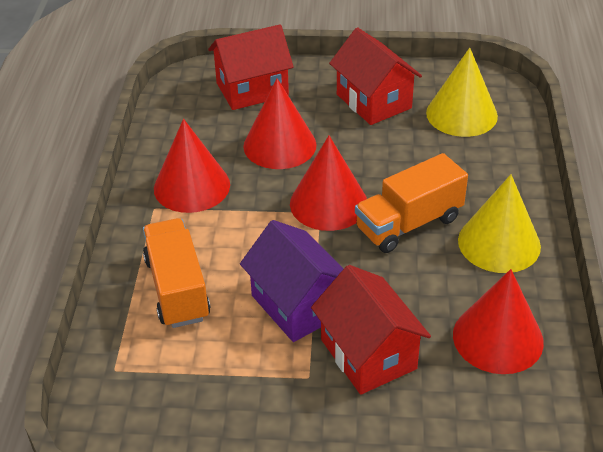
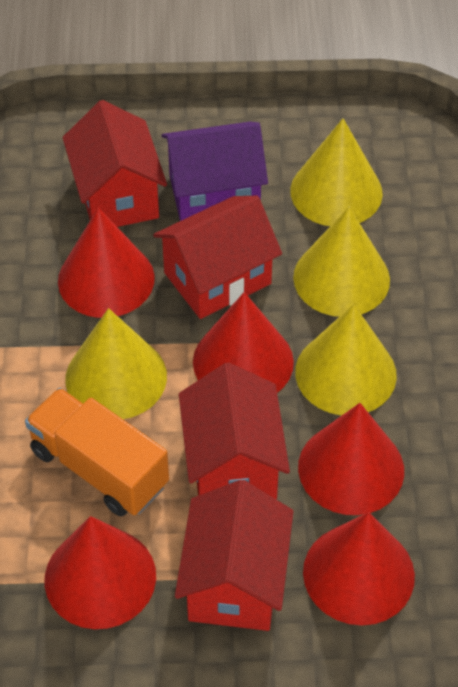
orange truck: [143,218,211,328] [355,153,468,253] = 2 -> [25,388,169,516] = 1
red cone: [154,119,230,213] [243,78,316,169] [290,135,367,231] [453,269,544,374] = 4 -> [45,516,156,629] [58,208,155,318] [193,292,294,393] [298,403,404,515] [303,512,415,625] = 5
red house: [208,24,294,110] [311,265,431,395] [329,27,422,125] = 3 -> [63,100,167,227] [153,196,282,319] [175,480,294,631] [179,362,290,499] = 4
yellow cone: [426,48,498,137] [458,174,541,273] = 2 -> [65,308,167,419] [290,118,383,226] [293,207,390,317] [295,304,397,416] = 4

